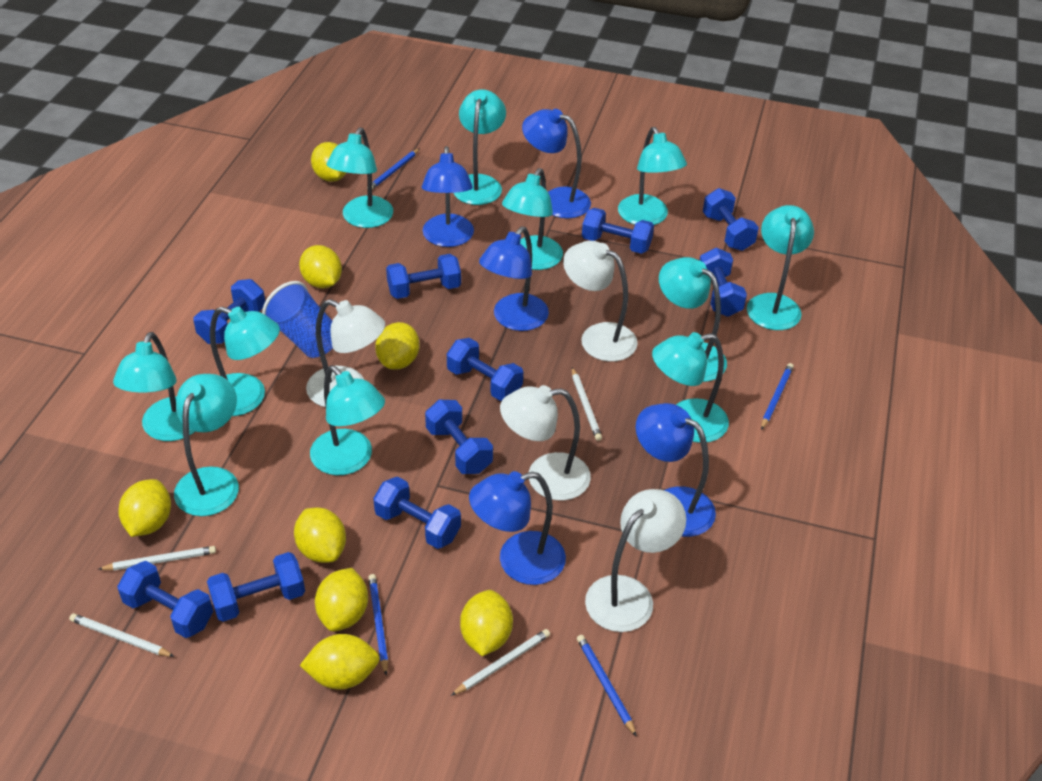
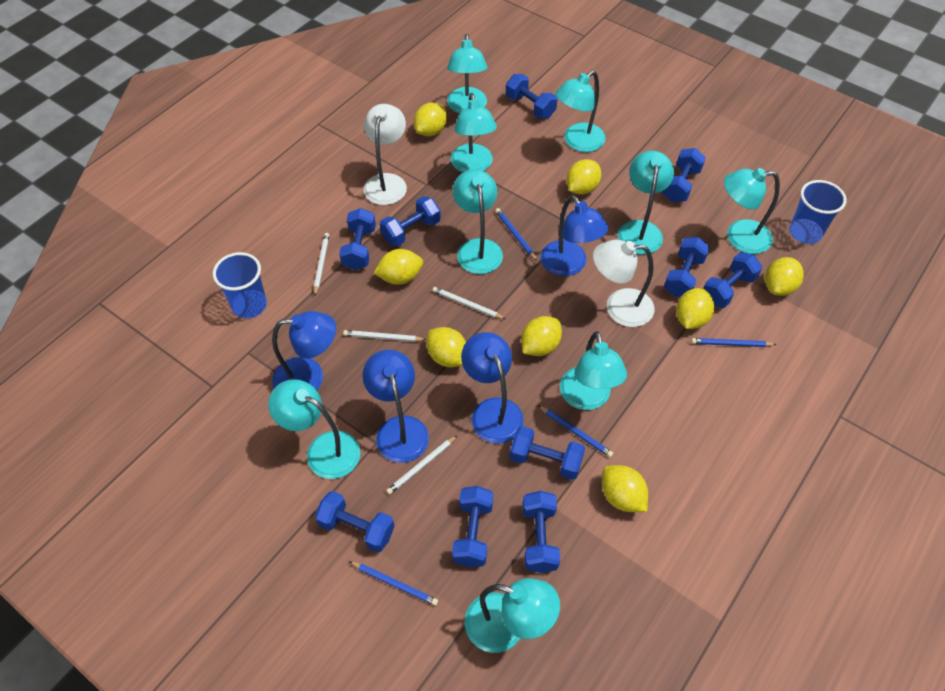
blue cup: [262,281,333,358] = 1 -> [213,252,267,318] [789,180,847,244] = 2
blue lamp: [422,146,474,247] [469,471,566,585] [479,227,549,331] [522,109,591,219] [636,403,716,537] = 5 -> [272,311,336,390] [362,350,429,463] [461,332,524,443] [541,195,608,276] = 4
turquoise lamp: [113,332,195,441] [174,374,239,516] [210,307,280,416] [310,366,385,475] [327,128,393,228] [454,89,506,205] [502,168,563,270] [618,127,687,225] [652,332,729,443] [659,257,727,382] [747,205,814,330] = 11 -> [268,379,360,479] [447,34,487,113] [451,93,497,172] [453,170,503,274] [465,578,560,653] [555,71,606,152] [560,331,627,410] [618,151,674,255] [724,168,780,254] = 9
white lamp: [306,299,385,407] [500,385,591,501] [563,241,638,362] [585,489,686,632] = 4 -> [363,104,407,205] [593,240,655,327] = 2

